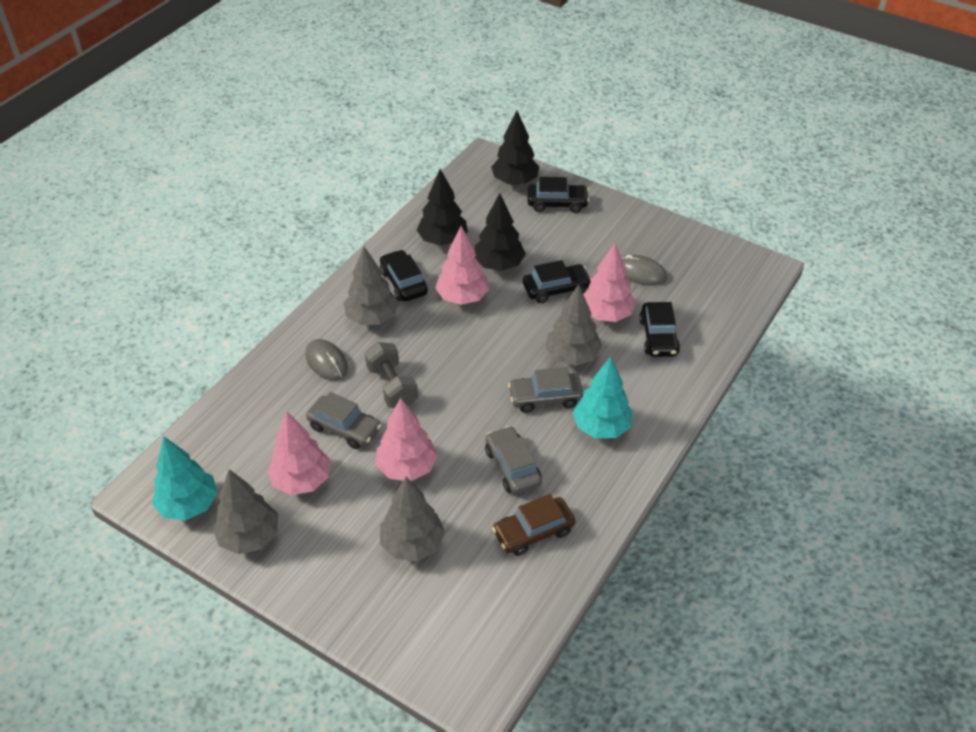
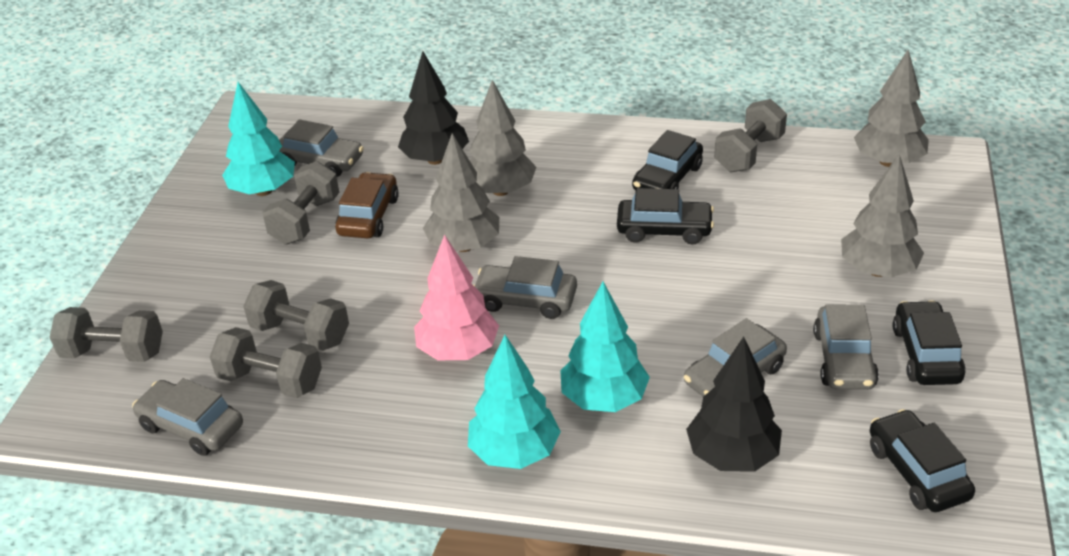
black tree: [417,169,468,246] [475,193,526,271] [491,110,540,185] = 3 -> [398,51,469,165] [686,337,782,472] = 2
grey car: [306,392,382,449] [485,426,542,495] [508,367,583,413] = 3 -> [132,378,243,456] [279,119,364,177] [473,256,577,319] [684,318,787,397] [813,304,879,390] = 5
grey dumbbell: [365,342,418,408] = 1 -> [50,307,163,362] [210,327,322,398] [244,280,349,351] [263,161,339,244] [714,99,787,172] = 5
grey mouse: [305,339,348,381] [621,255,667,286] = 2 -> none = 0
pink tree: [267,411,330,495] [376,398,438,481] [435,226,489,305] [583,243,636,322] = 4 -> [414,234,499,360] = 1
turquoise tree: [152,437,218,520] [573,357,633,438] = 2 -> [222,82,295,196] [468,335,561,469] [560,282,650,412] = 3

